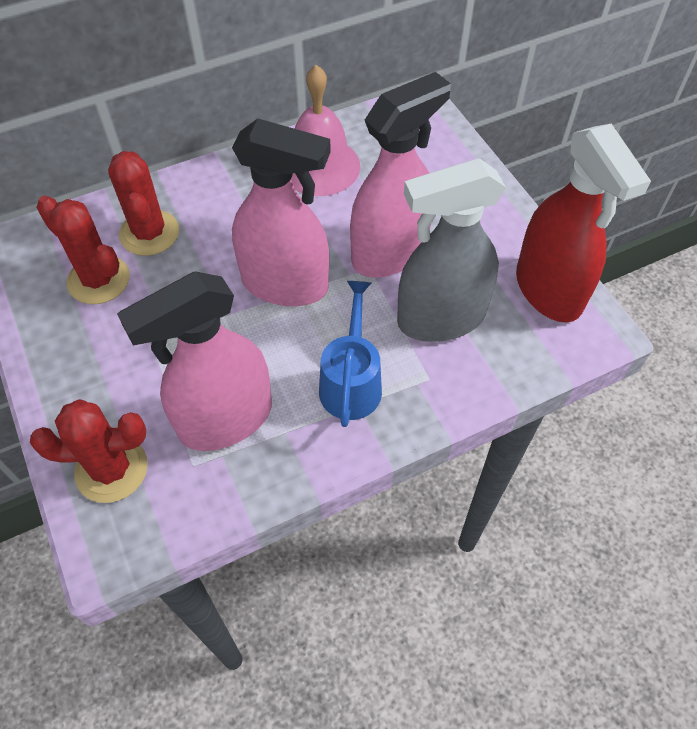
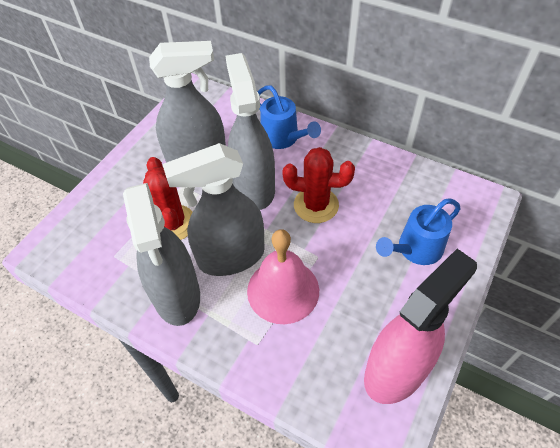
blue watering can: [319,281,382,427] = 1 -> [258,85,321,149] [376,198,460,265] = 2
grey spray bottle: [397,158,506,342] = 1 -> [123,183,200,326] [149,41,226,163] [162,143,265,276] [226,53,275,210] = 4
pink spray bottle: [117,271,272,451] [232,119,331,306] [350,72,451,278] = 3 -> [364,249,477,404] = 1
red cactus: [30,399,148,503] [36,196,130,304] [108,151,179,256] = 3 -> [143,157,193,240] [282,147,355,223] = 2
red spray bottle: [516,124,651,323] = 1 -> none = 0

